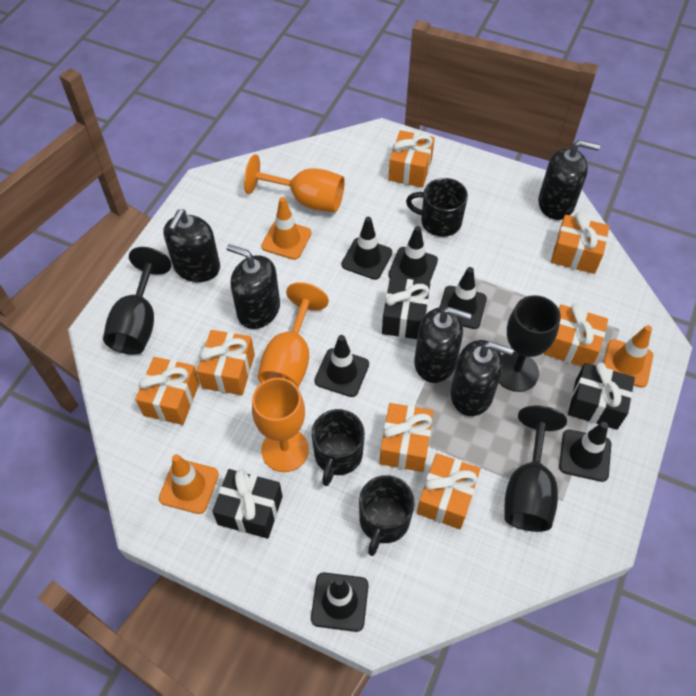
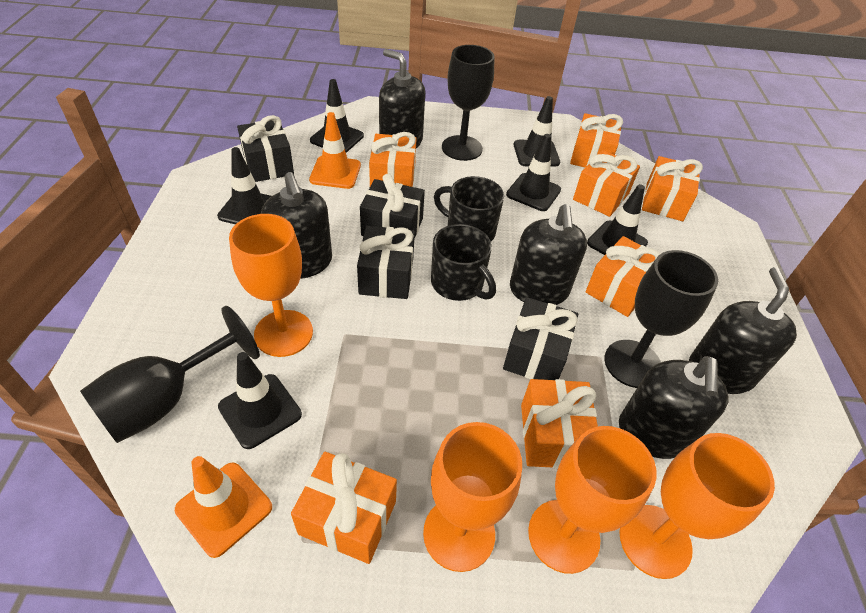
black gift: [212,469,283,539] [382,277,430,339] [568,362,635,430] = 3 -> [237,115,294,182] [357,226,415,299] [360,174,425,239] [503,297,578,380] = 4
black mug: [312,409,365,486] [359,475,415,556] [406,178,468,237] = 3 -> [431,224,496,301] [434,176,504,241] = 2
orange goblet: [244,154,345,212] [252,378,309,472] [257,282,329,388] = 3 -> [229,214,313,357] [423,422,522,572] [528,426,657,574] [620,433,775,579] = 4
orange traffic cone: [159,454,219,514] [261,197,312,260] [603,325,653,388] = 3 -> [175,456,272,558] [309,112,361,189] = 2

